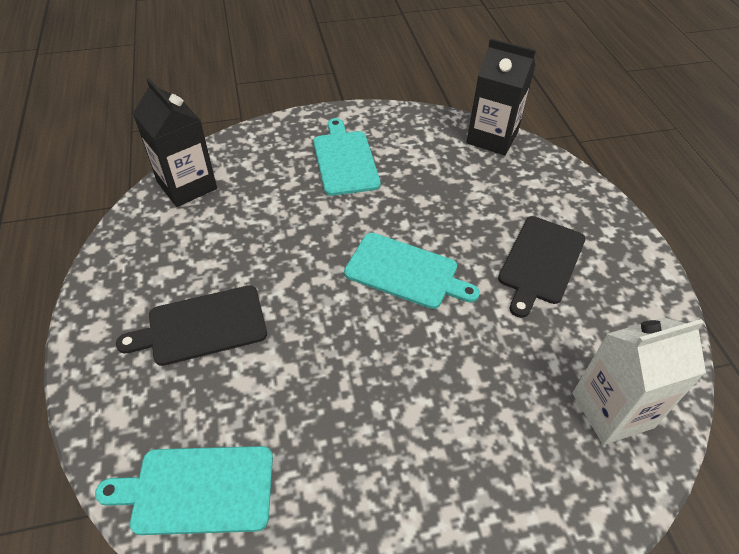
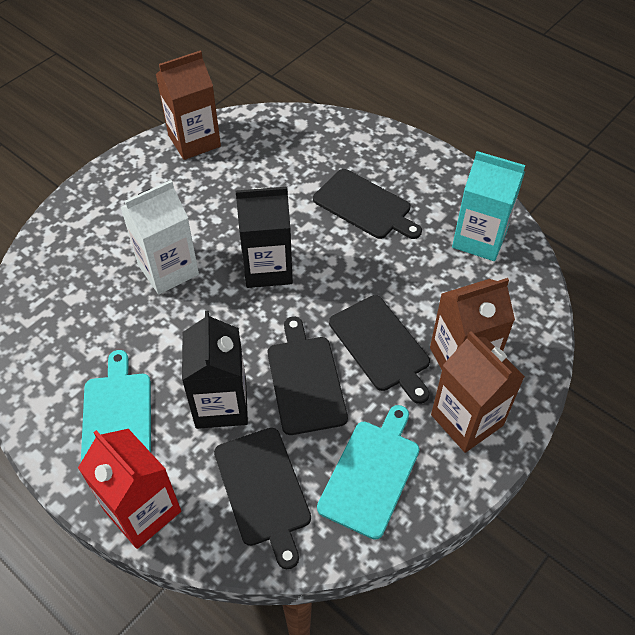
black cutting board: [116,285,267,366] [498,216,586,318] = 2 -> [214,428,311,569] [268,317,348,435] [313,169,422,239] [329,295,430,404] = 4
brown carton: none = 0 -> [156,50,221,160] [430,278,515,369] [431,331,525,453] = 3
red carton: none = 0 -> [78,429,181,549] = 1
turquoise carton: none = 0 -> [452,151,525,261] = 1
turquoise cutting board: [95,446,273,535] [313,118,381,196] [344,233,480,309] = 3 -> [81,350,151,462] [317,405,420,540] = 2

